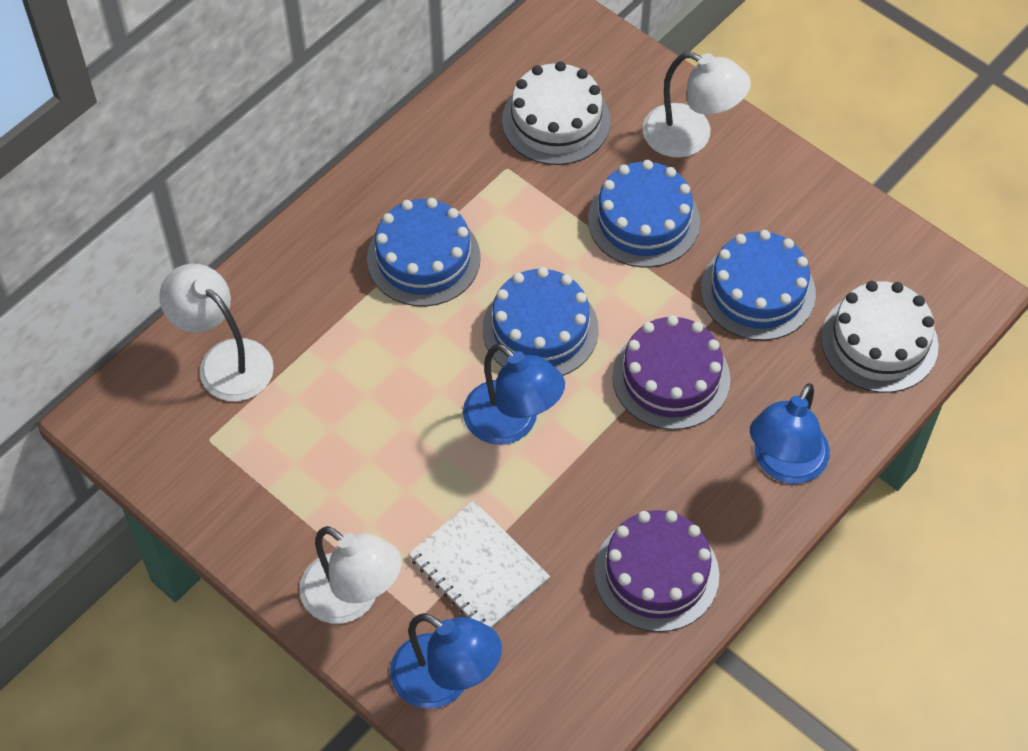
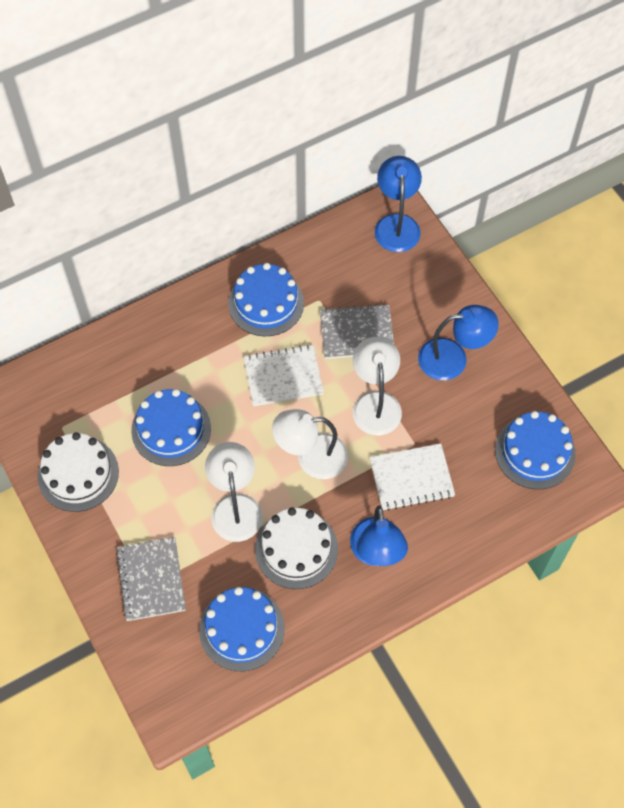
grey notebook: none = 0 -> [116,537,186,621] [320,304,394,359] = 2
purple cake: [594,510,719,632] [612,315,731,430] = 2 -> none = 0
white notebook: [408,500,550,628] = 1 -> [244,344,324,406] [369,443,455,511] = 2

